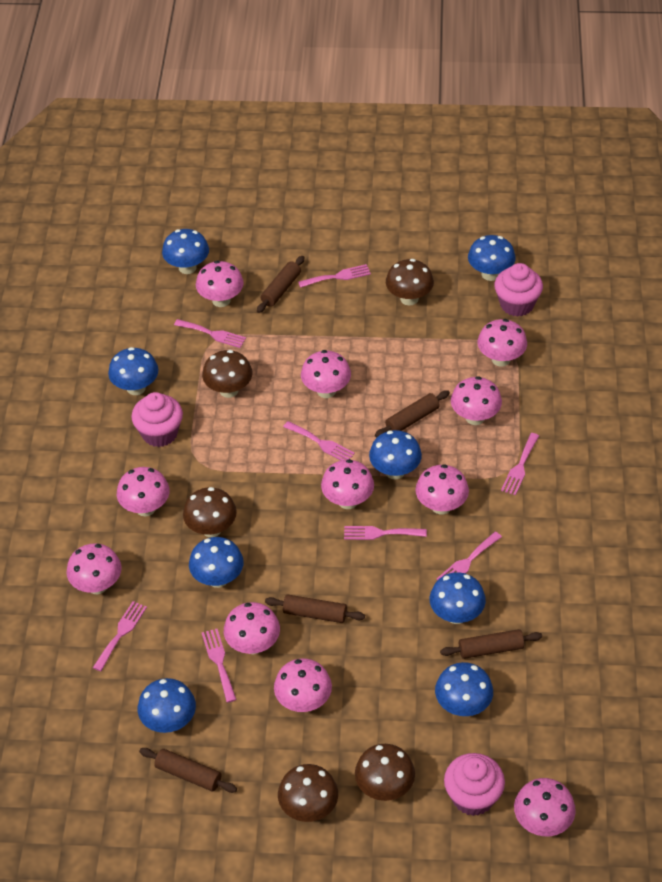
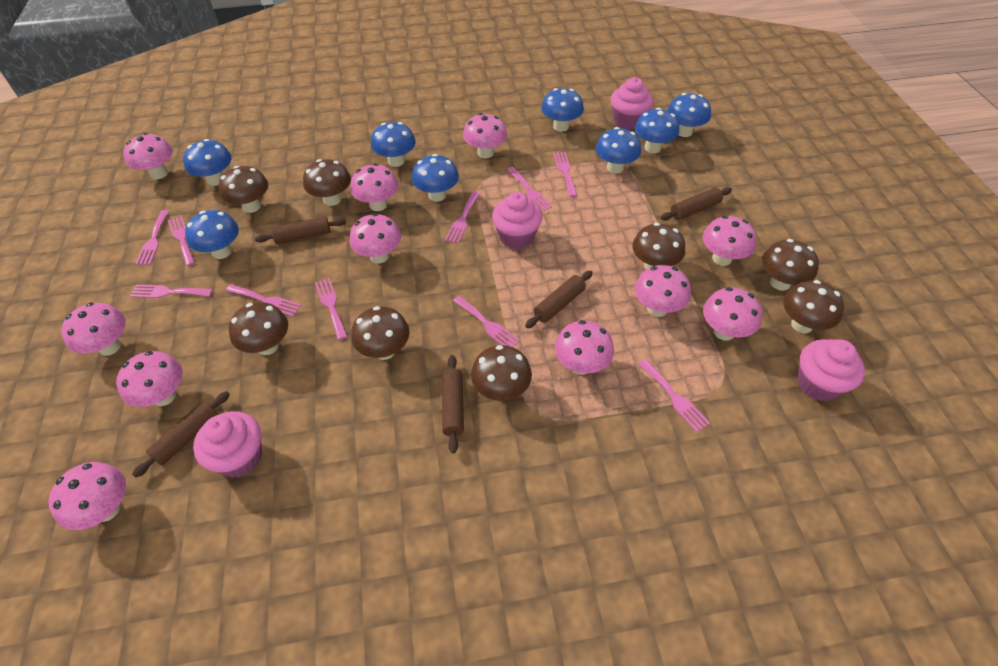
brown mushroom: [183,487,237,537] [202,350,252,398] [278,764,338,822] [355,744,415,801] [386,259,434,305] = 5 -> [219,166,268,213] [229,302,288,355] [303,159,351,206] [351,306,409,360] [471,345,532,401] [632,223,685,269] [762,239,819,291] [783,280,844,333] = 8
pink cupcake: [131,392,183,447] [444,753,505,816] [494,263,543,317] = 3 -> [193,411,262,478] [492,192,542,249] [611,77,653,130] [797,339,865,401] = 4
pink fork: [93,601,147,671] [174,319,246,348] [202,629,237,703] [283,421,355,460] [298,264,371,288] [344,526,427,540] [436,531,502,580] [501,433,539,495] = 8 -> [130,285,213,298] [135,210,169,265] [168,216,195,266] [226,284,302,317] [315,278,347,340] [445,192,480,243] [453,296,520,347] [507,167,552,212] [553,152,577,197] [638,359,710,432] = 10

